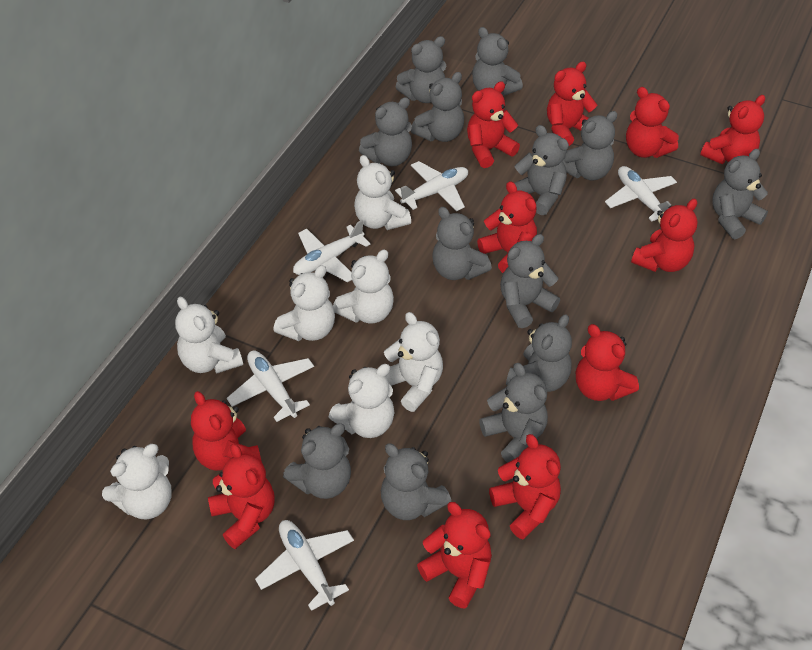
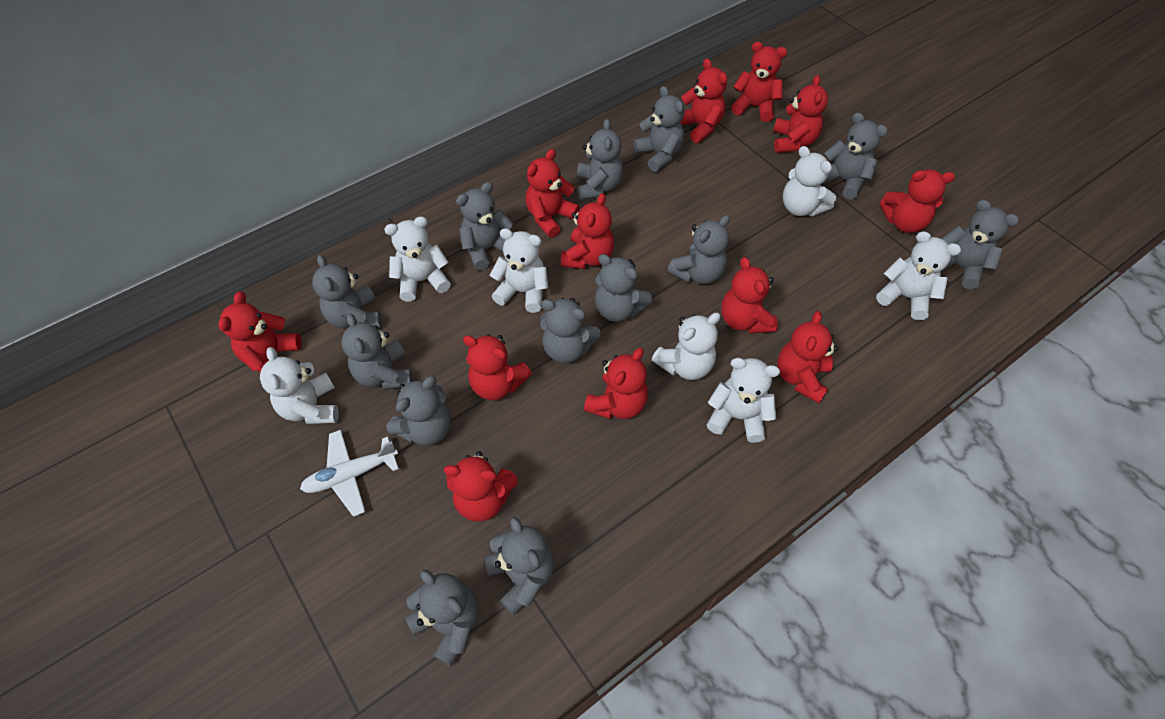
red teddy bear: [191,391,262,471] [208,444,275,549] [417,502,492,609] [467,82,520,168] [477,181,537,273] [489,434,561,539] [547,61,598,146] [576,324,639,401] [626,87,679,158] [631,199,698,272] [701,95,765,164] = 11 -> [218,291,302,372] [444,451,518,521] [463,334,532,400] [526,149,580,238] [561,193,614,269] [584,347,648,419] [680,58,727,143] [721,257,778,334] [731,42,787,122] [773,75,828,153] [777,311,839,403] [879,169,955,233] = 12
white plane: [227,351,314,422] [255,520,354,611] [293,220,371,282] [395,161,468,211] [605,166,677,221] = 5 -> [300,430,399,517] = 1

